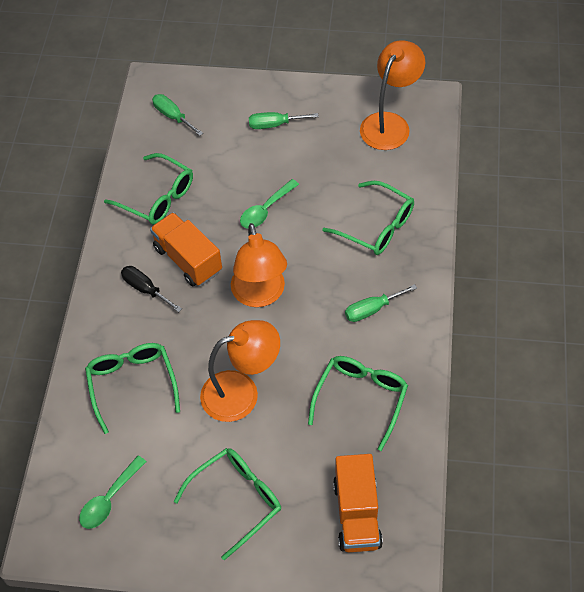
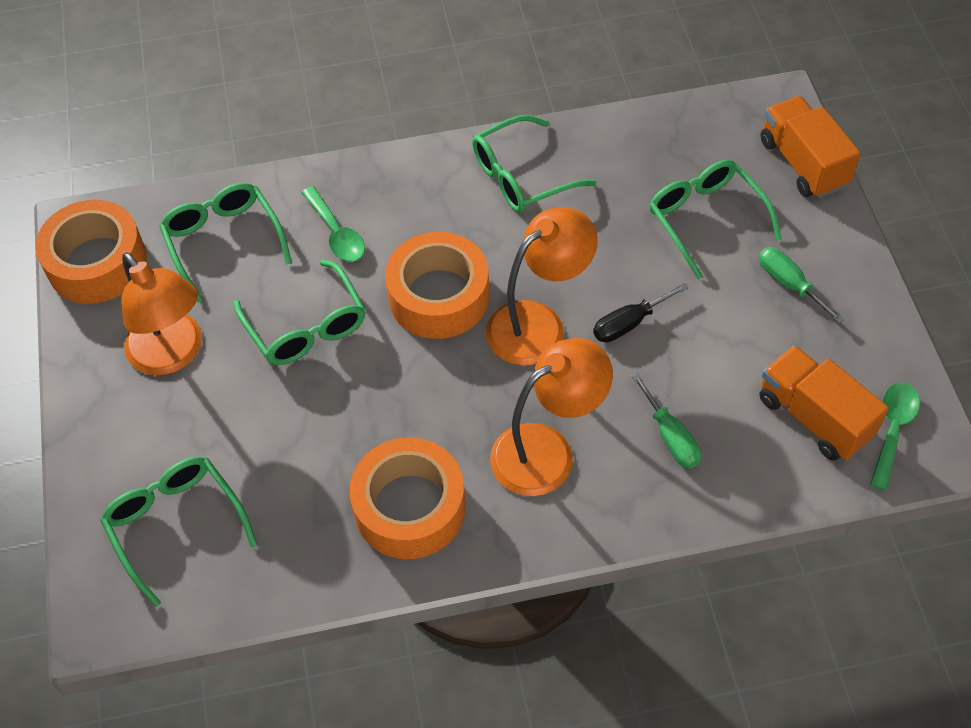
green screwdriver: [152,94,203,136] [249,112,319,129] [345,284,417,322] = 3 -> [631,373,701,468] [759,247,845,324] = 2
orange tape: none = 0 -> [35,200,147,304] [349,437,465,559] [385,232,489,339] = 3

